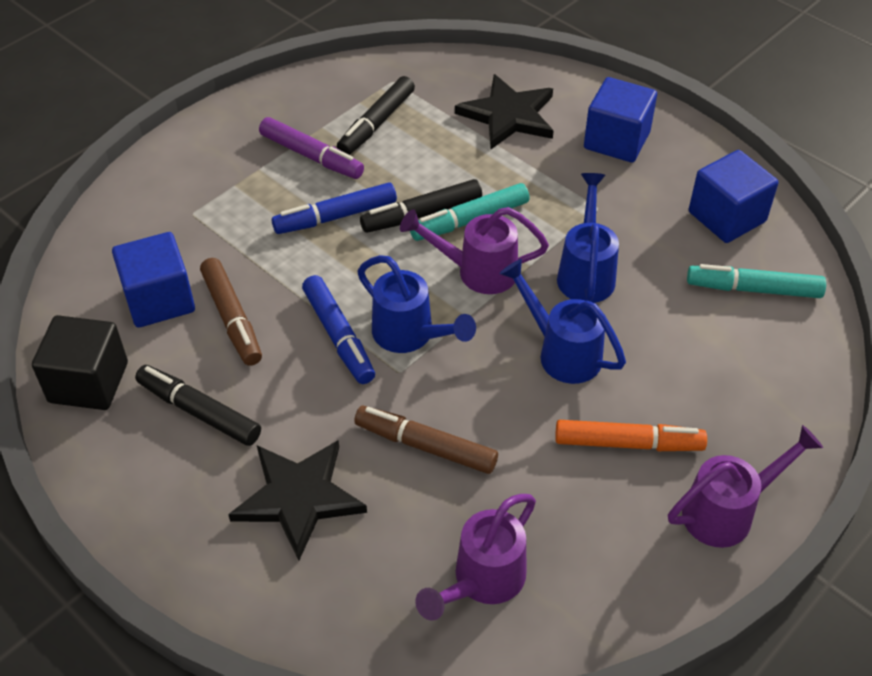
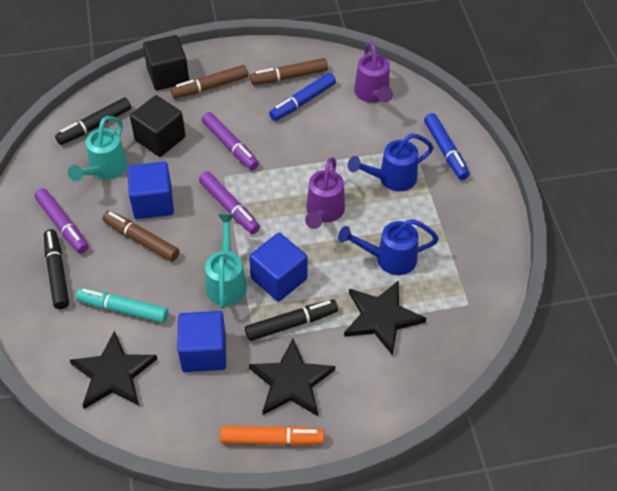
black cube: [32,315,128,410] = 1 -> [130,95,186,157] [143,35,189,90] = 2
black star: [228,440,367,561] [455,74,554,149] = 2 -> [70,330,157,409] [248,339,335,416] [344,280,426,356] = 3
blue watering can: [357,255,476,353] [499,259,626,384] [557,173,619,303] = 3 -> [338,219,439,275] [348,133,434,191] = 2
brown marker: [200,258,262,366] [354,406,498,474] = 2 -> [102,211,180,262] [171,65,248,99] [250,58,328,85] = 3
purple marker: [259,117,364,179] = 1 -> [34,188,88,254] [199,171,260,234] [202,112,259,170] = 3
purple watering can: [400,207,549,294] [415,494,536,620] [668,425,823,548] = 3 -> [305,157,345,229] [354,41,393,103] = 2
turquoise marker: [410,183,529,241] [687,264,826,298] = 2 -> [76,288,168,323] = 1
turquoise watering can: none = 0 -> [68,116,128,181] [205,214,247,309] = 2

